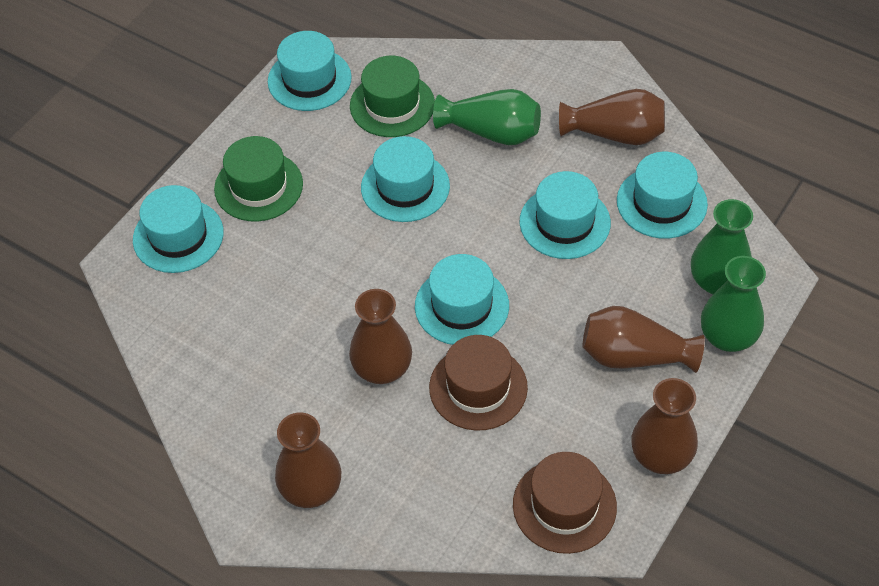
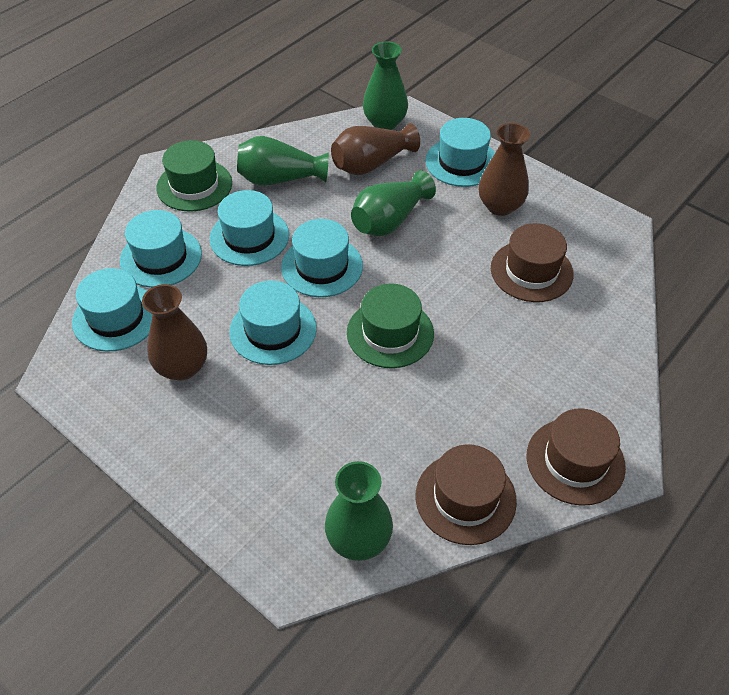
brown hat: [429,335,528,431] [513,452,617,554] = 2 -> [415,444,517,545] [491,223,573,302] [527,408,626,506] = 3
brown vase: [275,413,341,508] [349,289,412,384] [559,89,665,145] [583,306,705,373] [632,378,698,474] = 5 -> [142,284,207,380] [331,123,420,175] [478,123,530,216] = 3
green vase: [433,89,541,145] [691,199,753,294] [701,256,766,352] = 3 -> [237,136,329,185] [325,461,393,561] [351,170,436,236] [363,41,408,130] = 4

